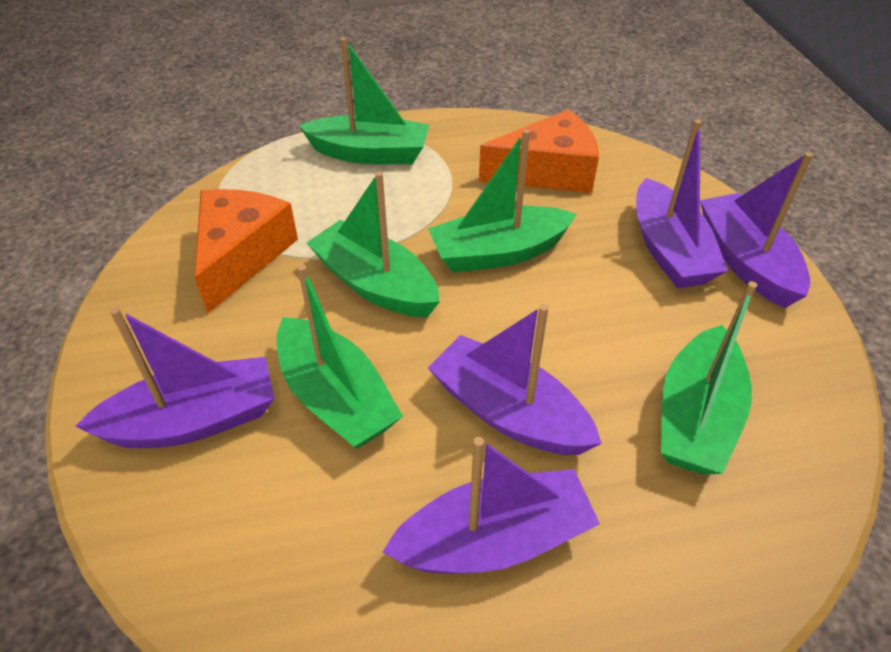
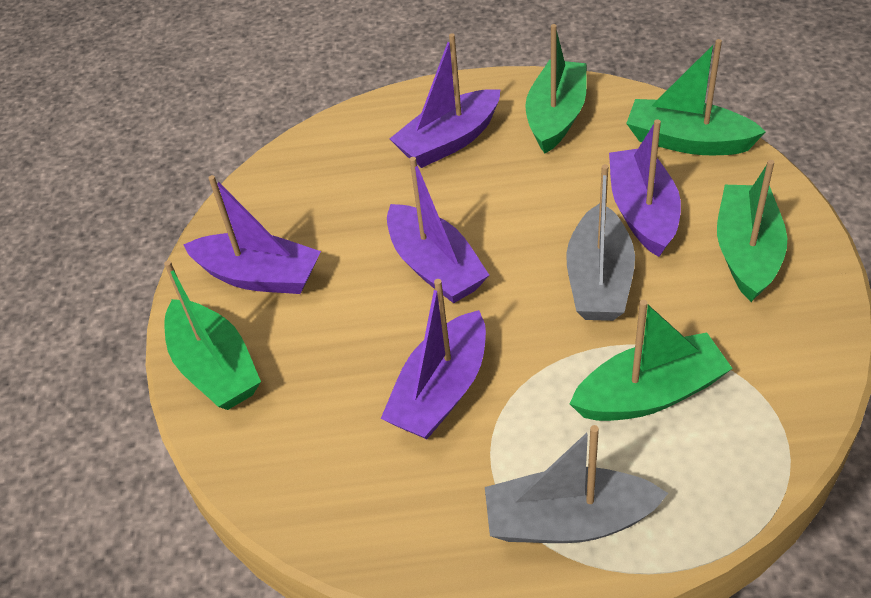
grey boat: none = 0 -> [485,425,668,543] [566,164,635,321] = 2
orange cheese: [194,189,298,314] [479,109,599,193] = 2 -> none = 0

